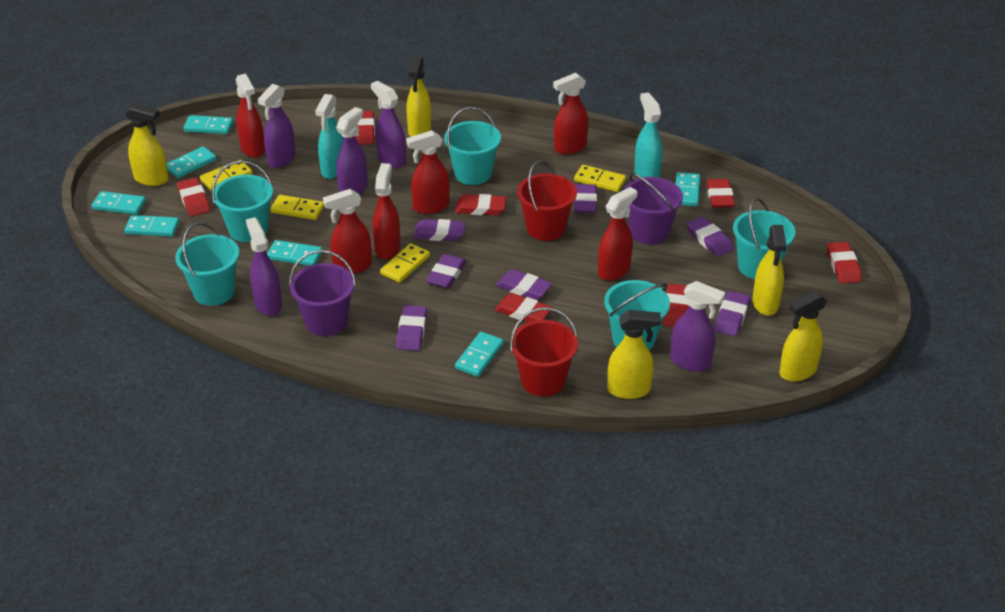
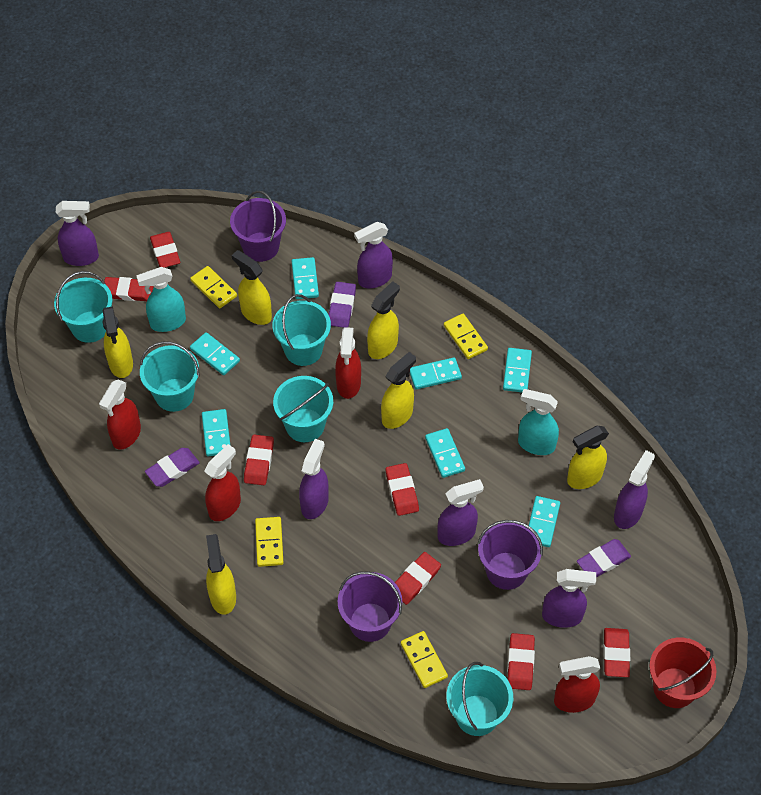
purple bucket: [289,250,356,336] [624,173,683,245] = 2 -> [230,191,286,262] [338,571,402,642] [477,520,543,590] = 3
purple eraser: [396,305,427,351] [413,219,466,241] [426,254,466,289] [496,269,552,300] [574,184,597,213] [687,217,734,257] [714,291,751,336] = 7 -> [145,448,200,487] [328,282,356,328] [577,539,631,578] = 3
purple spray bottle: [246,217,282,316] [258,84,296,168] [336,107,368,195] [371,81,406,169] [670,281,725,372] = 5 -> [56,201,99,266] [299,439,329,519] [354,222,393,288] [437,479,484,546] [542,569,596,628] [614,450,655,529] = 6
red bucket: [510,307,578,397] [517,161,577,241] = 2 -> [649,638,716,708] = 1
red spray bottle: [236,73,265,158] [323,189,372,274] [373,163,400,259] [406,130,450,214] [553,73,588,154] [598,187,637,281] = 6 -> [99,379,141,450] [204,444,241,521] [335,327,361,399] [554,656,600,713] = 4
yellow spray bottle: [125,103,169,186] [406,56,431,137] [607,310,661,399] [752,225,787,316] [779,291,827,382] = 5 -> [103,306,133,378] [206,534,236,615] [232,250,272,325] [367,281,400,359] [381,352,416,429] [567,425,609,489] = 6

